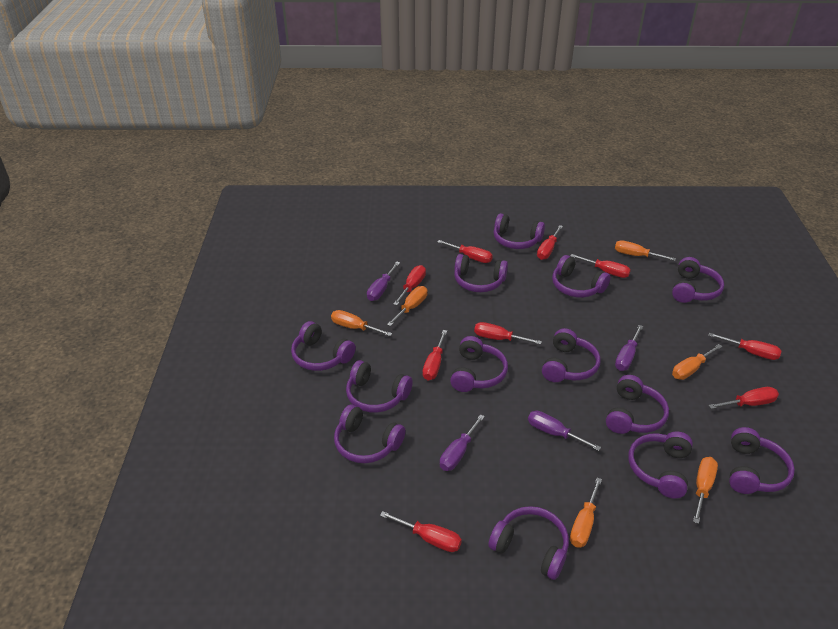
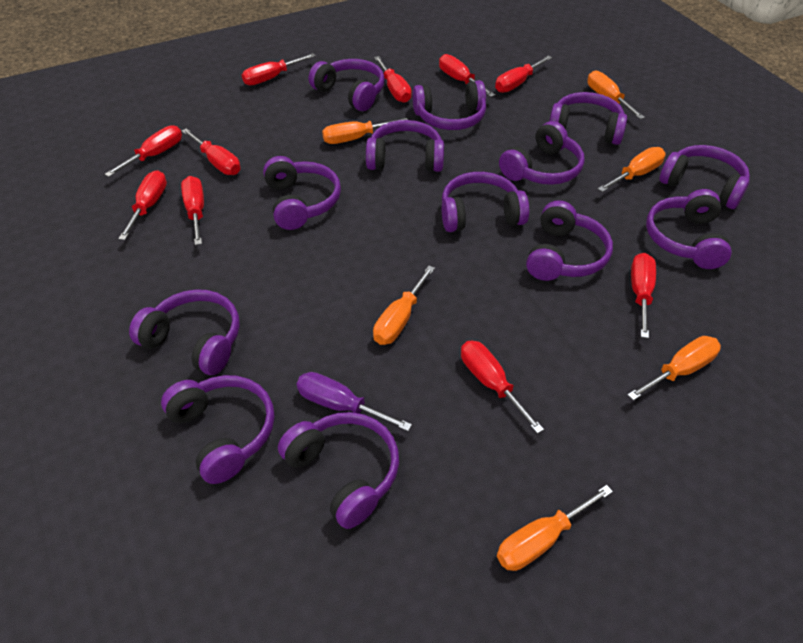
purple screwdriver: [367,261,400,301] [440,414,485,471] [528,411,601,451] [615,325,643,371] = 4 -> [296,372,412,431] = 1
red screwdriver: [380,511,462,552] [393,265,426,306] [422,330,447,380] [437,240,493,263] [474,322,542,345] [537,225,563,260] [570,254,631,278] [708,333,781,360] [708,387,779,409] = 9 -> [105,125,182,177] [118,170,167,240] [181,176,204,245] [182,128,240,175] [242,53,316,86] [374,56,412,103] [439,54,495,97] [461,341,544,434] [495,55,552,93] [631,253,656,338] = 10

